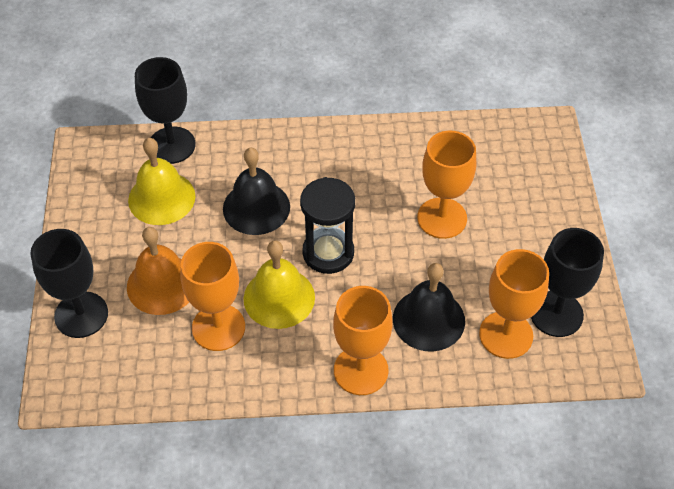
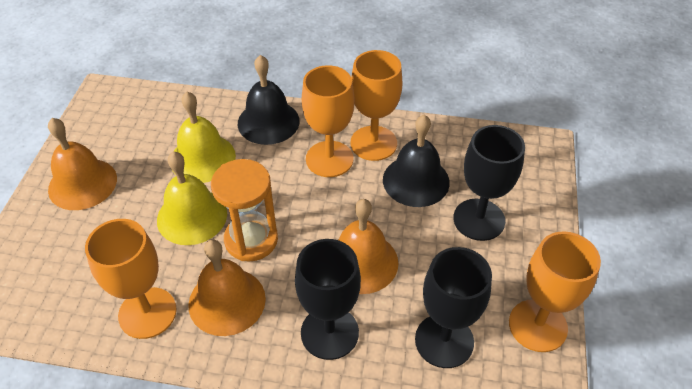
black hourglass: [300,177,355,274] = 1 -> none = 0
orange bell: [127,227,189,315] = 1 -> [48,118,117,210] [188,240,266,336] [338,199,398,294] = 3
orange hourglass: none = 0 -> [211,159,278,261] = 1

